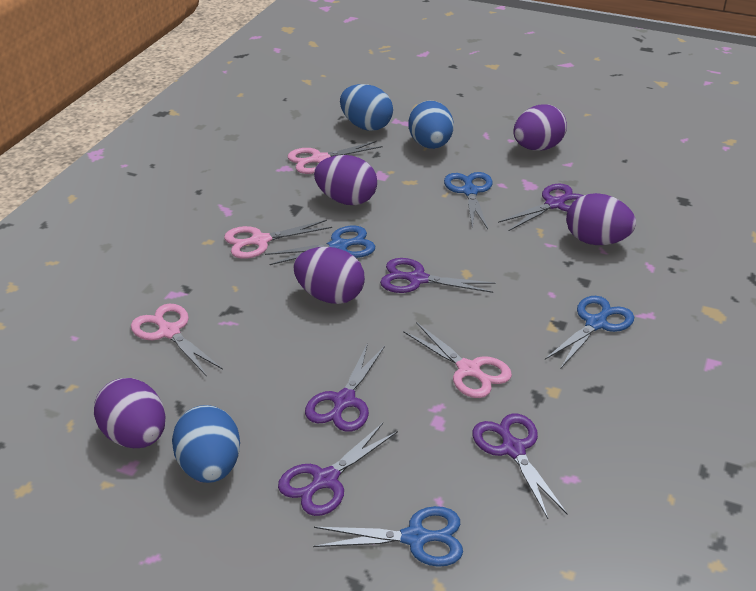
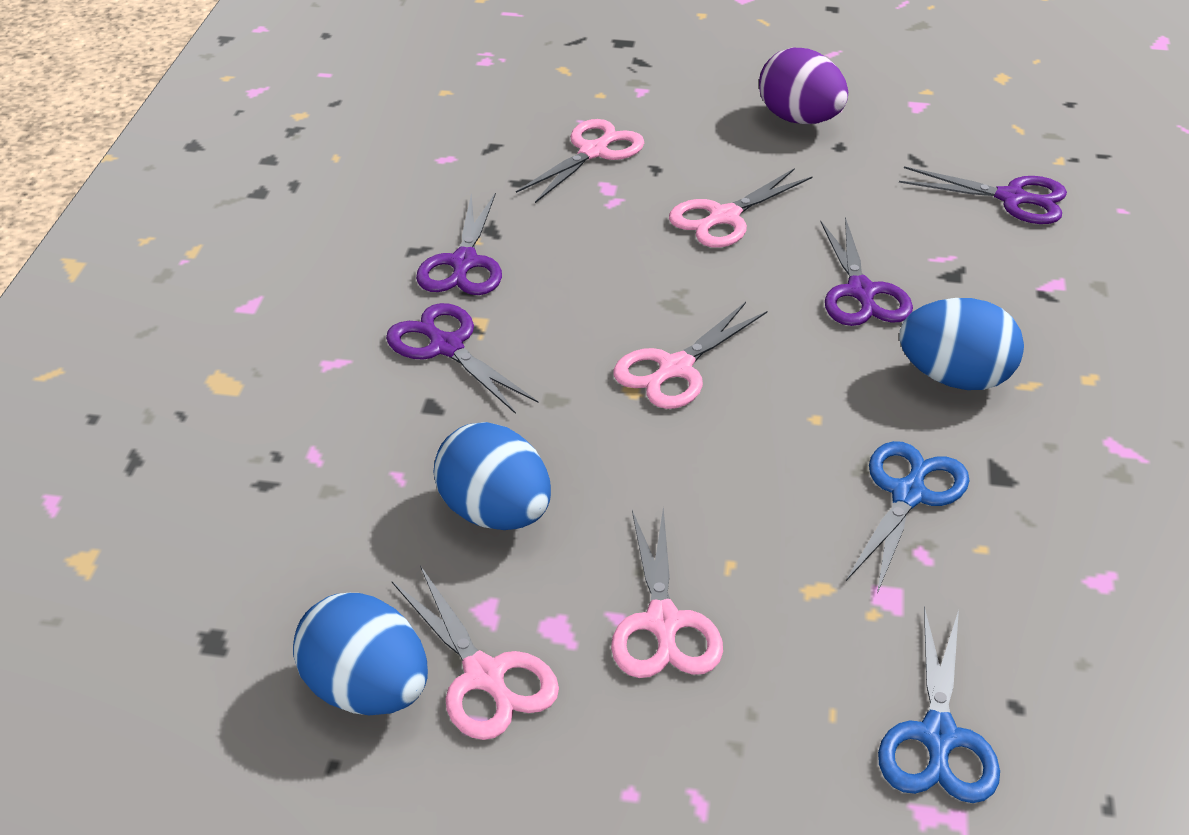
blue scissors: [265,226,375,265] [313,506,463,567] [444,172,493,229] [545,296,634,368] = 4 -> [846,441,969,594] [878,606,1000,803] = 2
pink scissors: [131,304,223,376] [224,220,332,259] [288,141,383,174] [403,322,512,398] = 4 -> [392,565,559,740] [516,119,644,203] [611,507,723,678] [614,302,767,409] [669,168,813,248] = 5
purple egg: [94,378,166,448] [293,247,365,304] [314,155,377,205] [513,104,567,151] [566,193,636,245] = 5 -> [759,47,848,124] = 1
purple scissors: [278,423,398,516] [305,343,385,432] [380,258,495,293] [472,413,567,519] [498,184,584,231] = 5 -> [386,303,538,414] [416,192,502,295] [820,217,913,326] [899,166,1067,224] = 4

